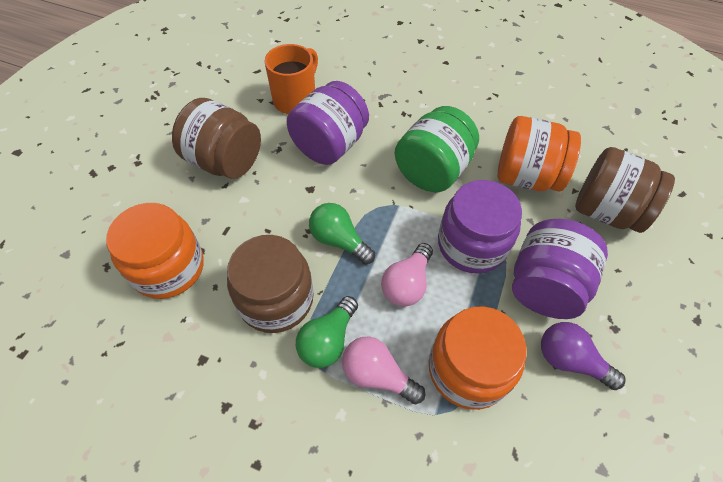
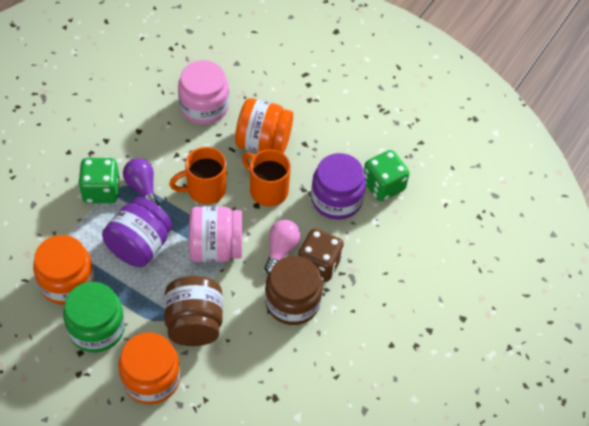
brown dice: none = 0 -> [298,228,344,282] = 1
brown jar: [172,98,261,179] [227,235,314,333] [575,147,675,233] = 3 -> [164,276,223,346] [265,256,323,325] = 2
green dice: none = 0 -> [78,158,119,203] [364,150,409,201] = 2
green light bulb: [296,296,358,368] [309,203,375,264] = 2 -> none = 0
orange mug: [264,44,318,114] = 1 -> [169,147,226,204] [242,149,291,206] = 2
pink jar: none = 0 -> [178,60,229,124] [189,206,242,262] = 2
pink light bulb: [342,337,425,404] [381,243,433,307] = 2 -> [264,220,301,275] = 1
purple jar: [287,81,369,165] [438,180,522,274] [512,219,608,319] = 3 -> [102,197,172,267] [311,153,366,220] = 2

